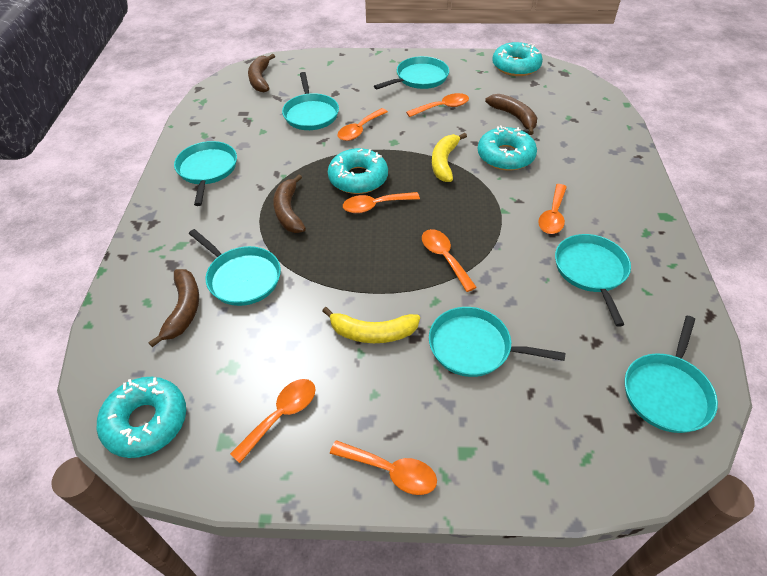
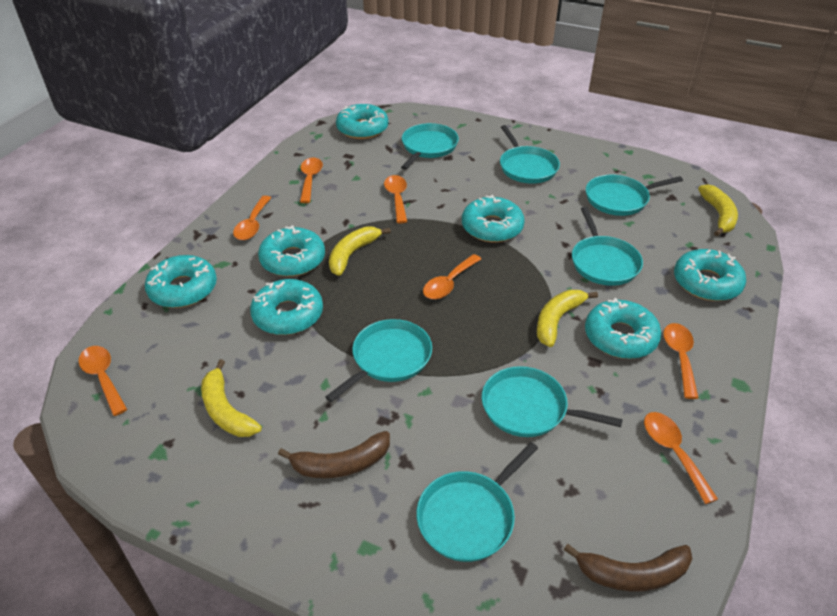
brown banana: [148,269,199,347] [248,54,275,92] [273,174,306,233] [485,94,537,135] = 4 -> [278,431,390,478] [564,544,692,591] = 2
turquoise donut: [97,377,186,458] [328,148,388,194] [478,125,537,171] [492,42,543,76] = 4 -> [145,255,217,308] [250,279,323,335] [258,225,325,277] [336,104,388,139] [462,195,525,243] [585,298,661,359] [674,249,746,301] = 7
yellow banana: [322,307,420,343] [432,133,467,182] = 2 -> [201,359,262,437] [329,227,391,276] [537,290,598,347] [698,185,738,236] = 4

